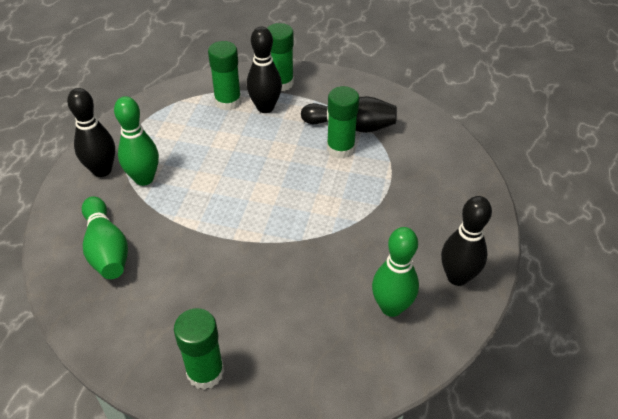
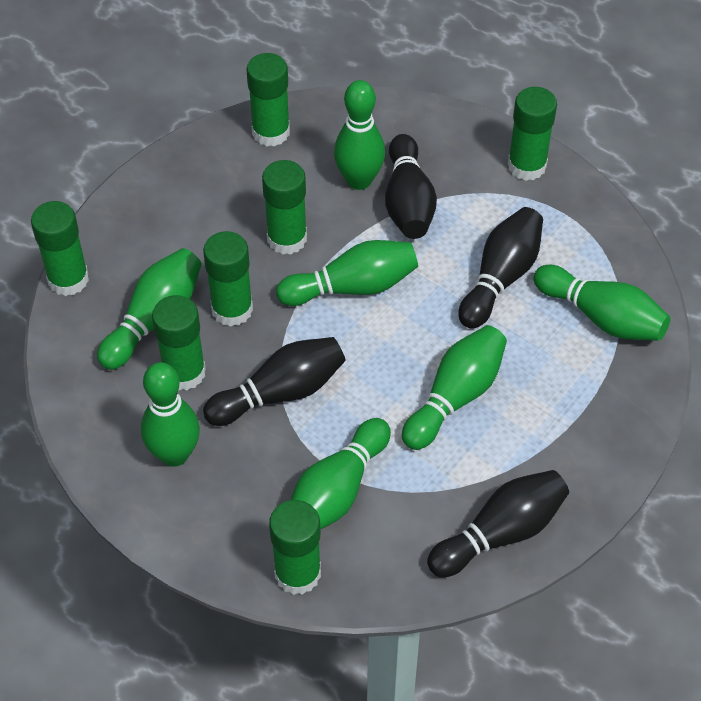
green bowling pin: [82,196,128,279] [114,96,159,186] [372,227,419,317] = 3 -> [97,248,202,370] [141,362,200,467] [276,240,418,306] [291,418,391,529] [334,80,385,190] [402,325,507,450] [533,264,671,341] = 7
green glue stick: [174,308,224,390] [208,41,241,111] [267,23,294,91] [327,86,359,159] = 4 -> [31,201,89,296] [152,295,206,390] [203,231,253,327] [247,53,290,147] [262,160,307,254] [269,500,321,595] [508,87,557,181] = 7

